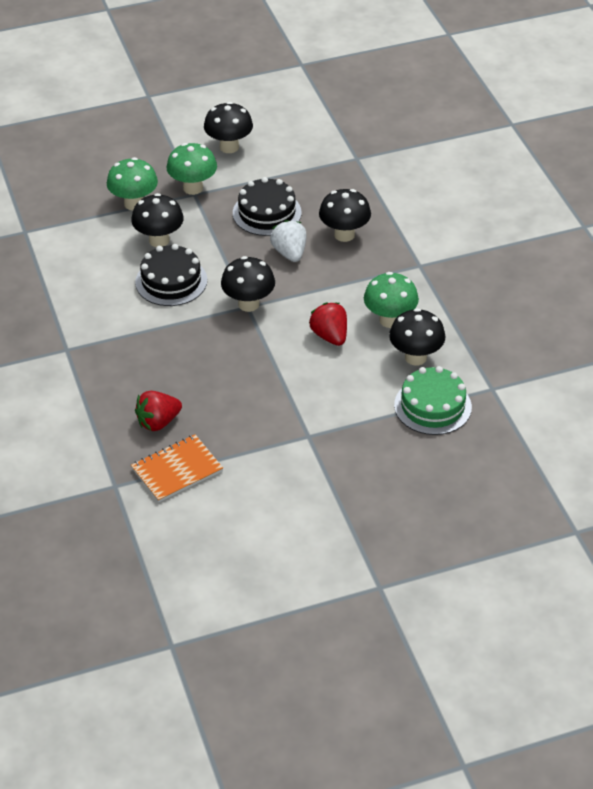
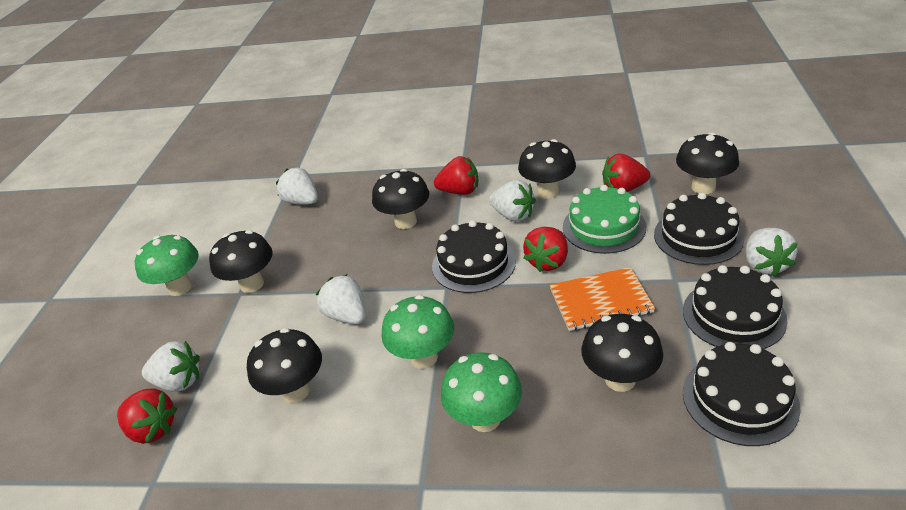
black cake: [135,244,207,306] [233,177,302,236] = 2 -> [432,220,516,293] [654,193,744,265] [683,265,787,349] [683,342,801,446] = 4
black mushroom: [131,193,184,247] [204,102,253,153] [221,256,275,312] [319,189,371,242] [389,308,446,366] = 5 -> [209,230,272,293] [247,328,322,403] [372,169,429,229] [518,139,576,199] [581,314,663,392] [676,132,739,194] = 6
red strawberry: [135,391,182,431] [309,302,347,346] = 2 -> [117,388,177,444] [434,156,478,195] [523,227,568,272] [602,153,650,192] = 4
white strawberry: [270,220,307,262] = 1 -> [142,341,200,392] [276,167,318,205] [316,274,366,324] [489,180,536,222] [746,228,798,276] = 5

